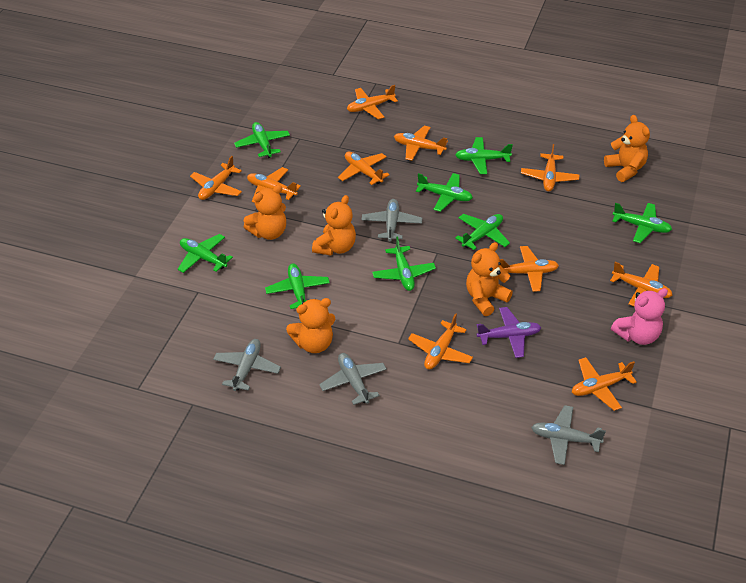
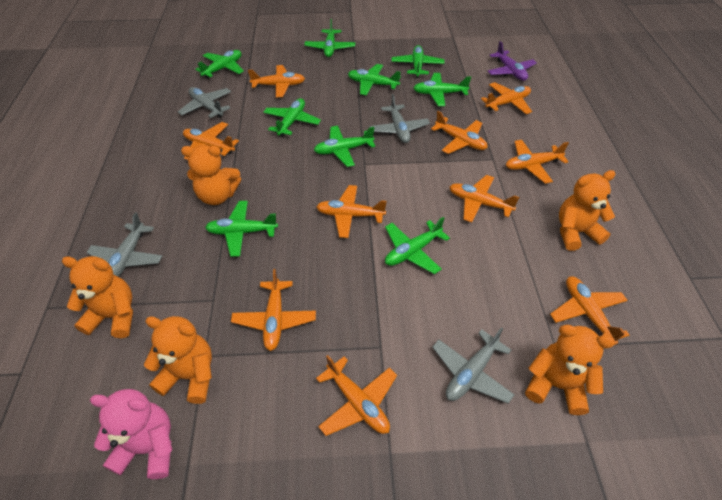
green plane: [178,234,233,273] [234,122,290,158] [265,263,330,309] [372,236,436,291] [416,173,473,212] [455,137,513,174] [455,214,510,250] [612,203,672,243] = 8 -> [196,50,244,79] [205,201,278,257] [263,98,321,137] [304,19,355,57] [314,126,375,167] [348,64,401,96] [385,217,450,274] [391,45,445,78] [413,73,471,106] = 9

